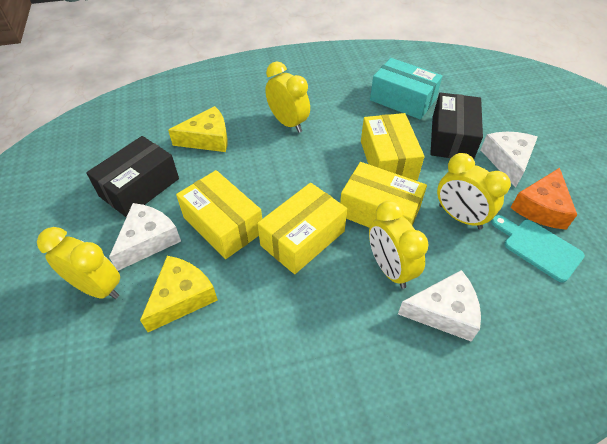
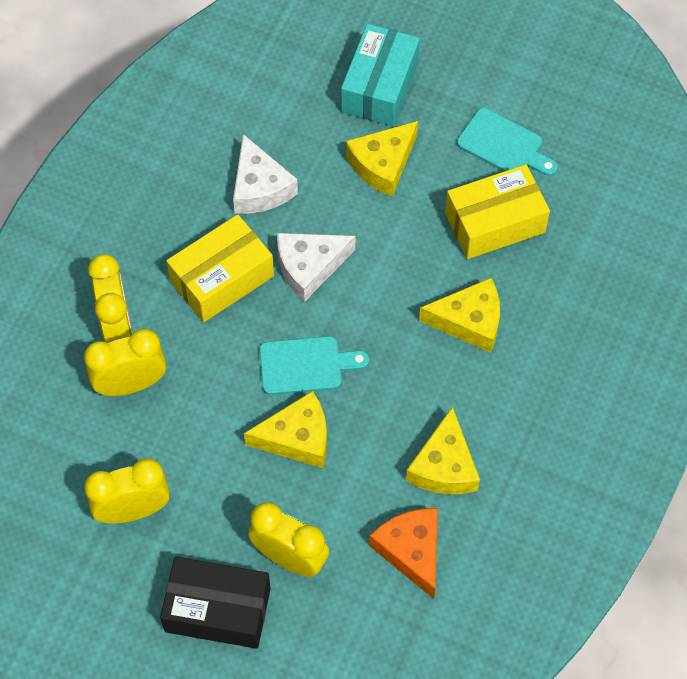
black box: [86,136,179,217] [430,92,483,159] = 2 -> [160,557,271,649] = 1
turquoise cutting board: [491,215,585,283] = 1 -> [259,336,369,395] [457,108,558,176] = 2
white cheese: [109,203,181,271] [398,270,481,342] [481,132,538,188] = 3 -> [233,134,298,214] [277,233,355,302] = 2
yellow box: [176,170,262,259] [257,183,347,274] [340,162,427,228] [361,113,425,180] = 4 -> [167,214,274,322] [445,164,550,259] = 2
yellow cheese: [140,256,218,332] [168,106,228,152] = 2 -> [244,391,327,468] [346,121,418,197] [406,406,480,494] [419,278,500,353] = 4

